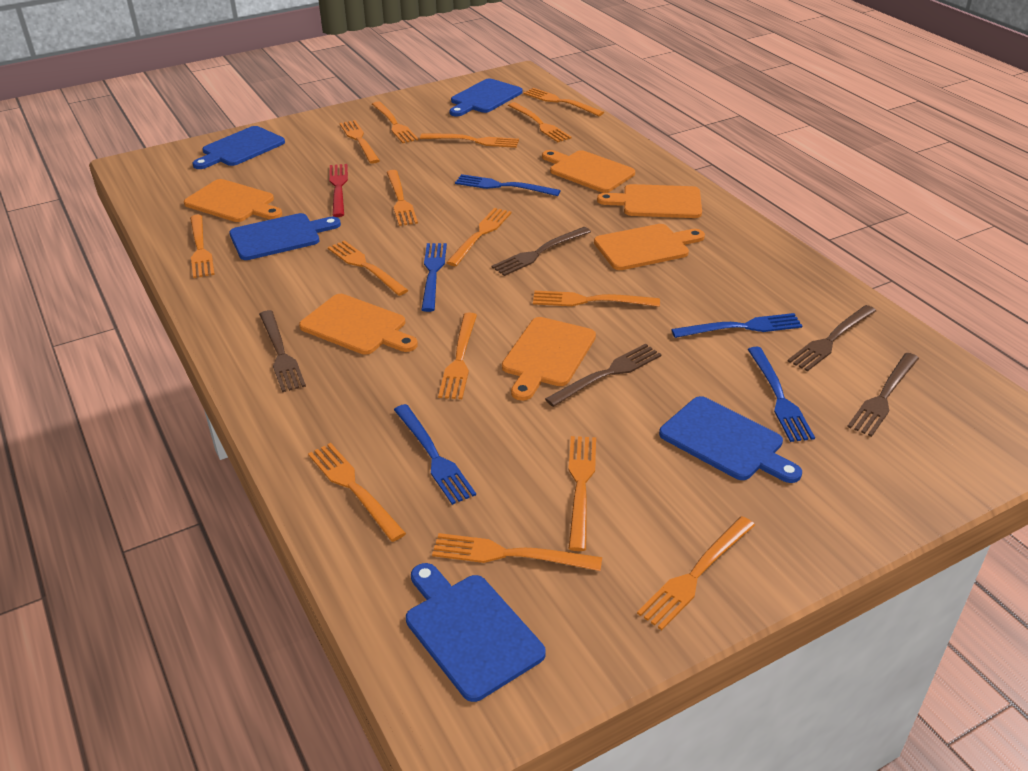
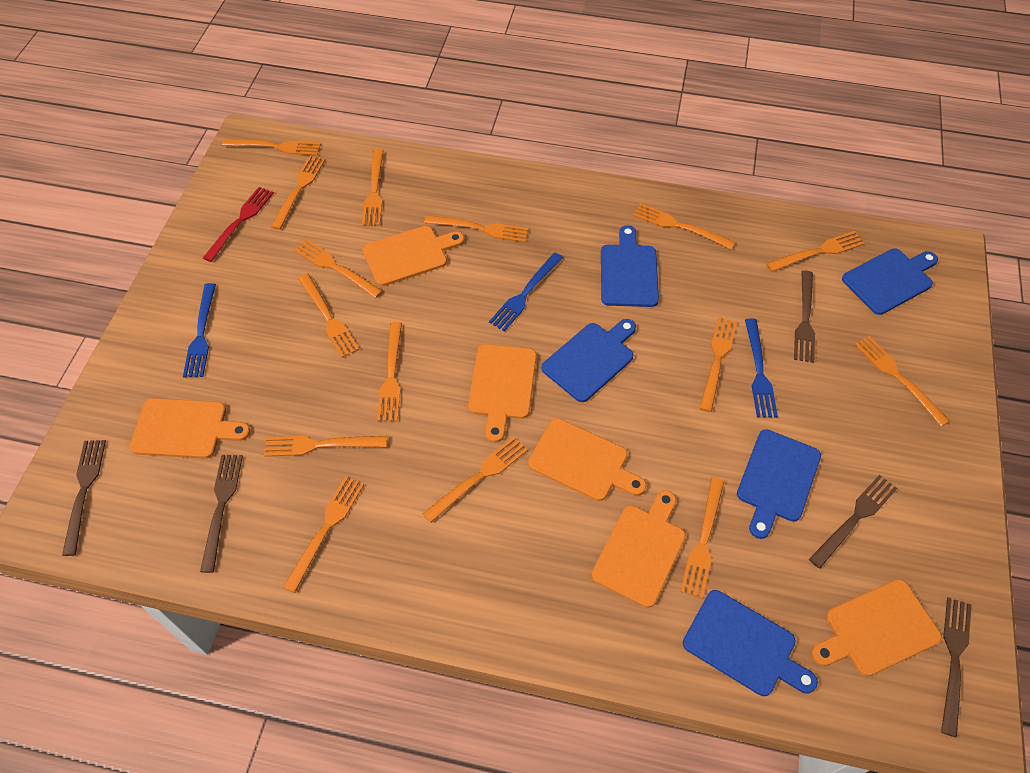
blue fork: [394,404,476,505] [421,243,447,312] [455,174,561,196] [671,313,802,338] [748,347,815,442] = 5 -> [183,283,216,377] [489,253,563,331] [745,318,778,418] = 3

